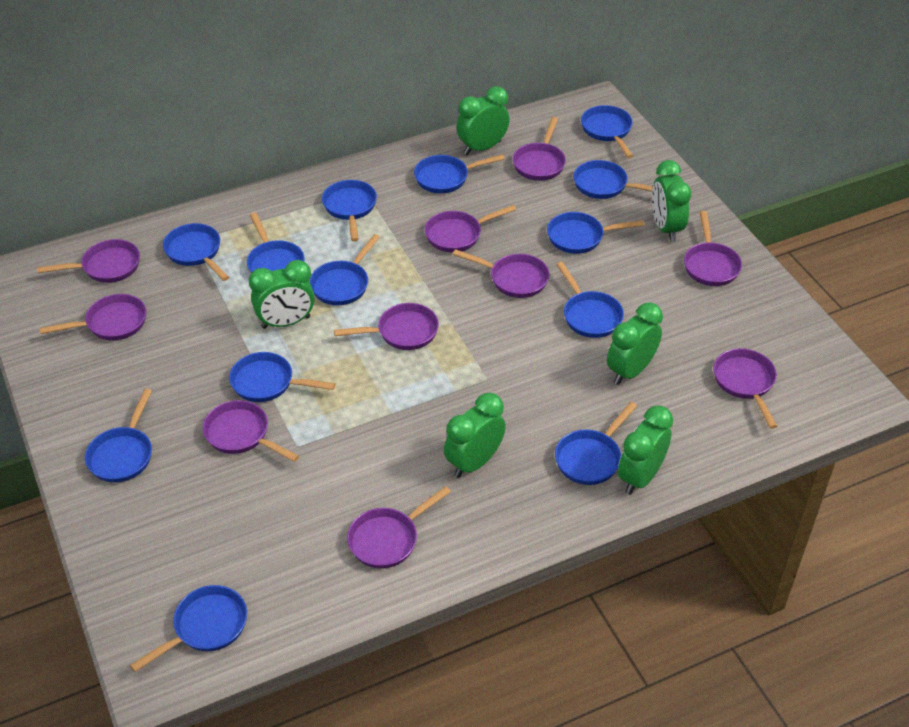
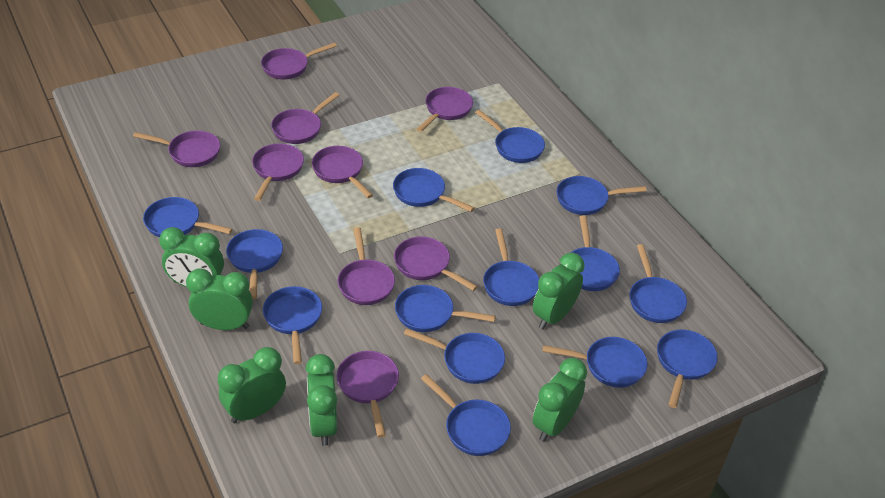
blue pan: [85,389,152,483] [130,585,247,672] [163,223,229,281] [229,352,335,402] [247,213,305,273] [310,234,380,305] [322,180,377,242] [414,154,505,193] [547,212,645,254] [555,402,637,485] [556,262,624,338] [573,160,653,199] [581,105,633,158] = 13 -> [143,197,233,237] [226,229,283,299] [263,286,322,364] [393,168,475,212] [395,285,496,332] [404,328,505,384] [421,374,511,456] [475,110,545,163] [483,229,539,306] [543,337,648,388] [557,176,647,215] [570,216,620,291] [630,244,687,323] [657,329,718,408] = 14
purple pan: [37,239,140,283] [40,294,146,340] [203,400,299,462] [334,303,439,350] [347,486,451,569] [425,205,517,252] [453,249,550,298] [513,117,566,181] [684,211,742,286] [713,348,777,429] = 10 -> [133,130,220,167] [252,143,304,201] [261,42,337,80] [271,92,340,144] [312,146,373,198] [336,351,399,438] [338,227,395,305] [394,236,478,291] [417,87,473,132] = 9

